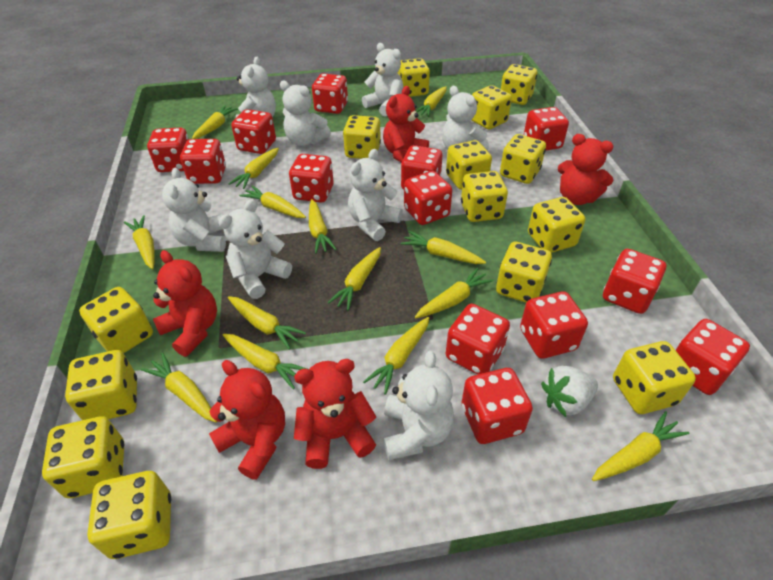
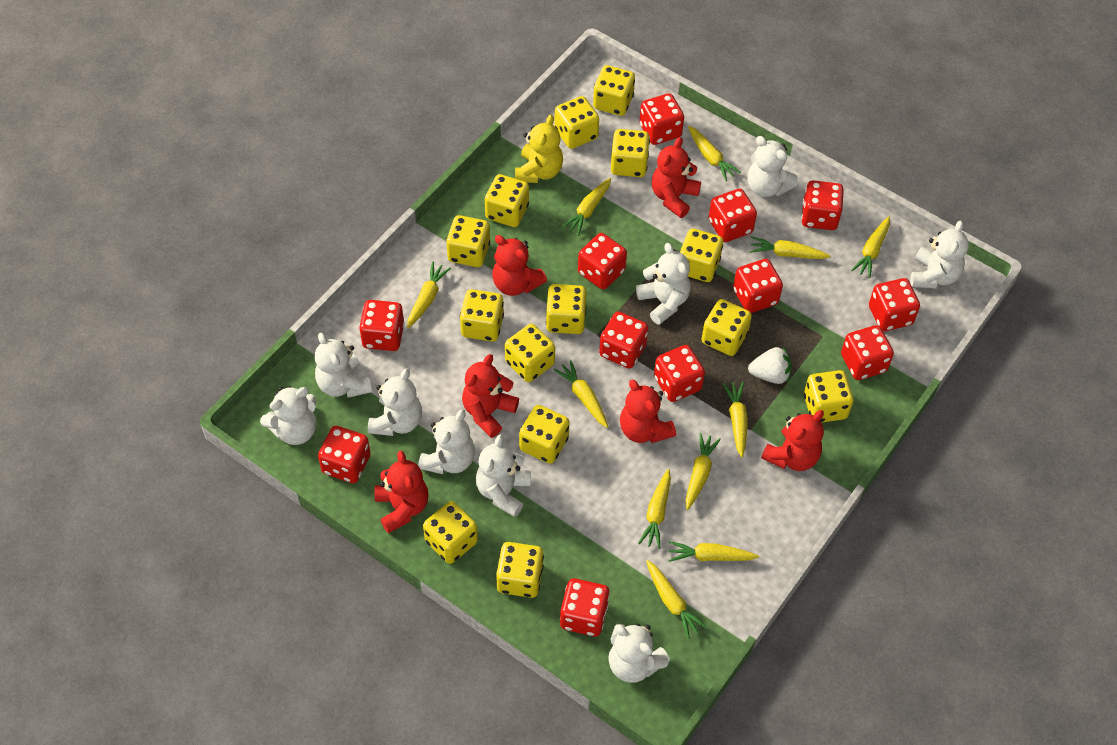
red dice: [147,128,189,172] [180,139,226,184] [231,109,276,154] [289,154,334,203] [312,73,348,114] [401,145,442,190] [404,171,452,225] [446,304,510,375] [462,368,533,444] [520,291,588,359] [524,107,569,151] [603,249,666,314] [676,319,750,395] = 13 -> [318,426,371,483] [359,300,404,351] [560,578,610,636] [578,233,627,290] [599,312,648,368] [639,93,684,145] [654,345,705,402] [709,189,757,242] [733,259,783,313] [801,180,844,230] [841,325,894,380] [869,278,920,331] = 12
red teddy bear: [153,250,217,357] [209,360,285,480] [294,359,376,469] [383,86,429,163] [558,134,614,205] = 5 -> [374,451,429,533] [462,354,519,438] [492,235,547,296] [620,380,676,443] [652,137,701,218] [761,410,824,471] = 6
white teddy bear: [162,168,226,252] [218,199,292,299] [236,57,276,118] [280,81,331,146] [348,149,403,241] [362,43,403,117] [383,351,454,460] [442,86,489,151] = 8 -> [260,386,316,445] [315,333,372,398] [368,368,422,436] [418,409,475,474] [476,435,531,517] [608,623,670,683] [636,243,691,325] [747,136,798,197] [910,221,969,288] = 9
yellow carrot: [124,215,155,269] [140,353,217,422] [192,105,238,139] [223,334,307,389] [228,296,306,350] [229,148,279,189] [239,186,306,218] [309,199,336,254] [328,247,381,311] [363,317,429,395] [401,231,486,264] [415,268,494,318] [416,86,447,117] [592,411,689,481] = 14 -> [407,262,451,328] [553,360,608,428] [562,178,611,236] [638,469,671,549] [646,560,707,639] [668,541,759,562] [686,433,721,510] [688,126,741,181] [723,382,748,457] [749,236,831,259] [851,216,890,278] = 11
yellow teddy bear: none = 0 -> [515,115,563,183] = 1

